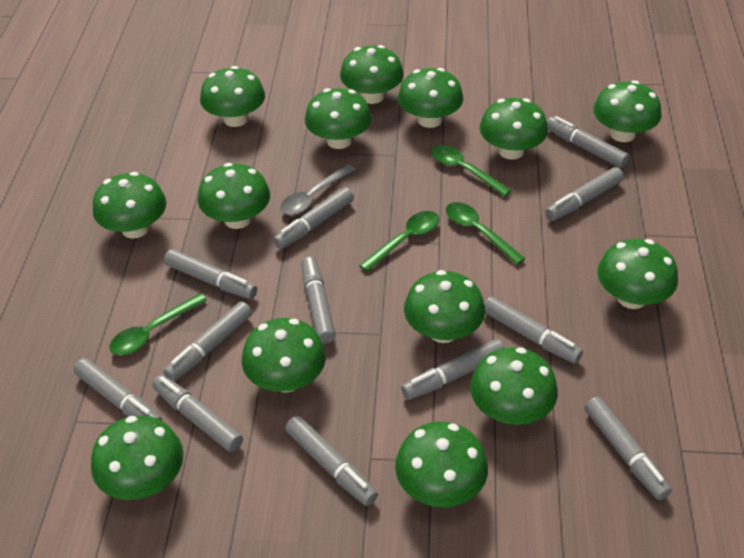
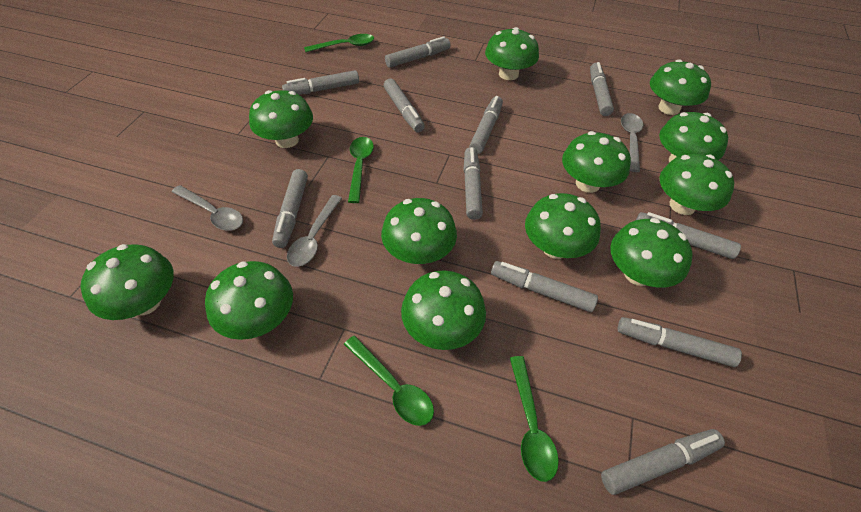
green mushroom: [91,415,184,500] [93,172,166,239] [198,163,270,229] [200,66,265,127] [242,318,326,393] [305,88,372,149] [340,45,404,104] [395,421,488,508] [398,68,463,128] [404,270,485,343] [470,347,558,425] [480,98,548,160] [593,80,661,142] [597,239,678,309] = 14 -> [80,244,174,320] [205,261,293,340] [249,90,313,148] [381,198,457,264] [401,270,486,350] [485,27,539,80] [525,193,601,259] [562,131,631,193] [610,218,693,288] [650,60,711,115] [659,112,728,163] [659,153,734,215] = 12
grey marker: [74,358,162,421] [152,375,243,452] [163,301,252,382] [164,249,257,299] [273,187,354,249] [285,416,378,506] [301,256,336,344] [401,339,505,400] [484,296,583,364] [545,167,624,221] [547,116,629,168] [585,397,672,500] = 12 -> [272,169,308,248] [282,70,359,95] [384,78,425,132] [385,36,451,68] [463,147,483,220] [469,96,503,154] [491,261,598,312] [590,62,614,116] [601,429,725,495] [618,317,742,367] [636,212,741,259] = 11
grey spoon: [280,164,356,215] = 1 -> [172,185,243,231] [287,195,342,267] [621,113,643,172] = 3

